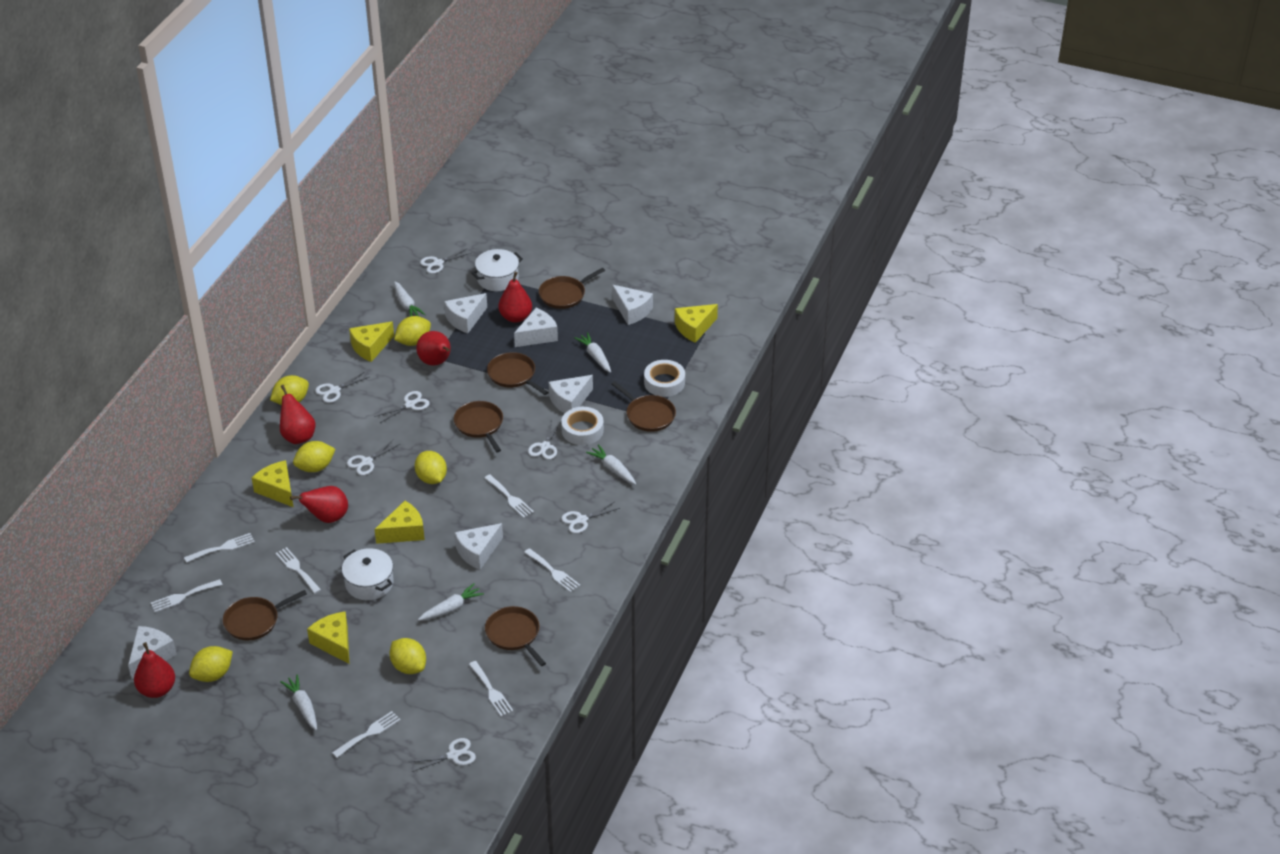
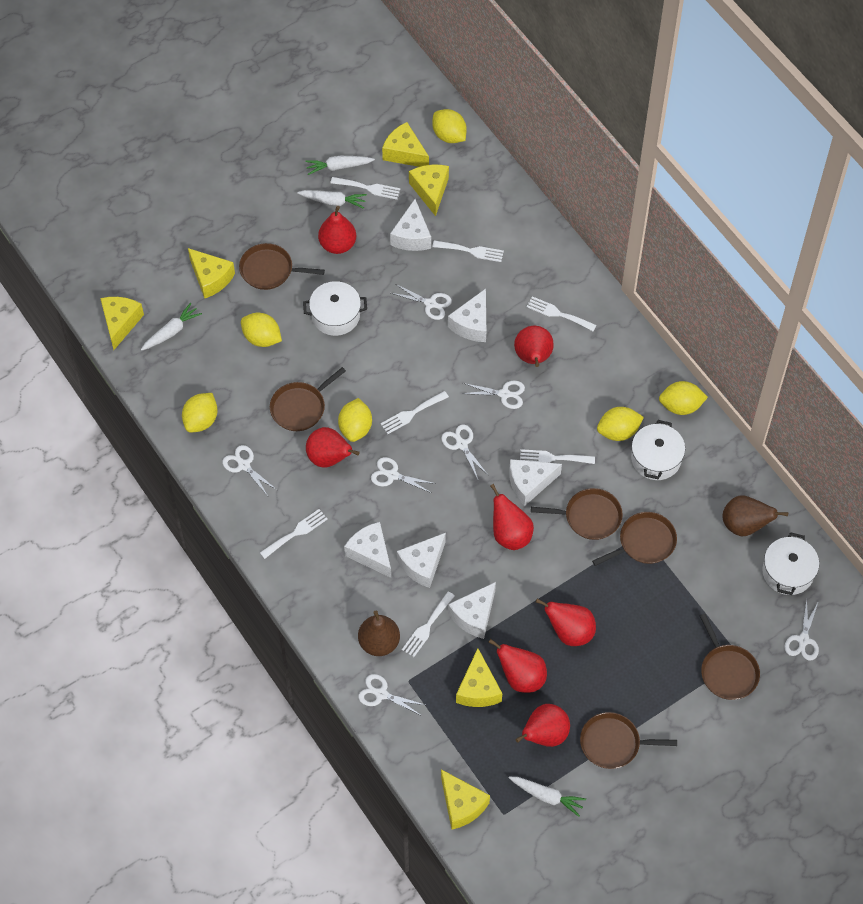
brown pear: none = 0 -> [358,611,400,656] [723,496,788,536] = 2
red pear: [134,642,175,698] [280,385,315,444] [290,486,348,523] [416,331,451,366] [498,272,532,323] = 5 -> [306,427,360,467] [318,206,356,254] [488,639,547,693] [490,484,534,550] [514,326,554,367] [515,704,570,747] [536,599,596,646] = 7
white carrot: [280,674,317,730] [394,281,426,316] [418,583,484,621] [574,332,611,373] [586,444,636,485] = 5 -> [141,303,202,351] [297,190,367,209] [305,156,375,175] [509,777,586,817] = 4
white pot: [342,548,394,600] [471,249,523,291] = 2 -> [303,281,367,336] [631,420,685,480] [762,532,819,595] = 3
white tape: [561,407,604,445] [644,360,685,397] = 2 -> none = 0
yellow cheese: [252,460,293,507] [307,611,349,664] [349,322,394,362] [374,501,425,544] [675,304,718,343] = 5 -> [100,297,144,350] [188,248,235,299] [382,122,429,167] [409,165,449,216] [441,769,490,830] [456,648,502,707] = 6

